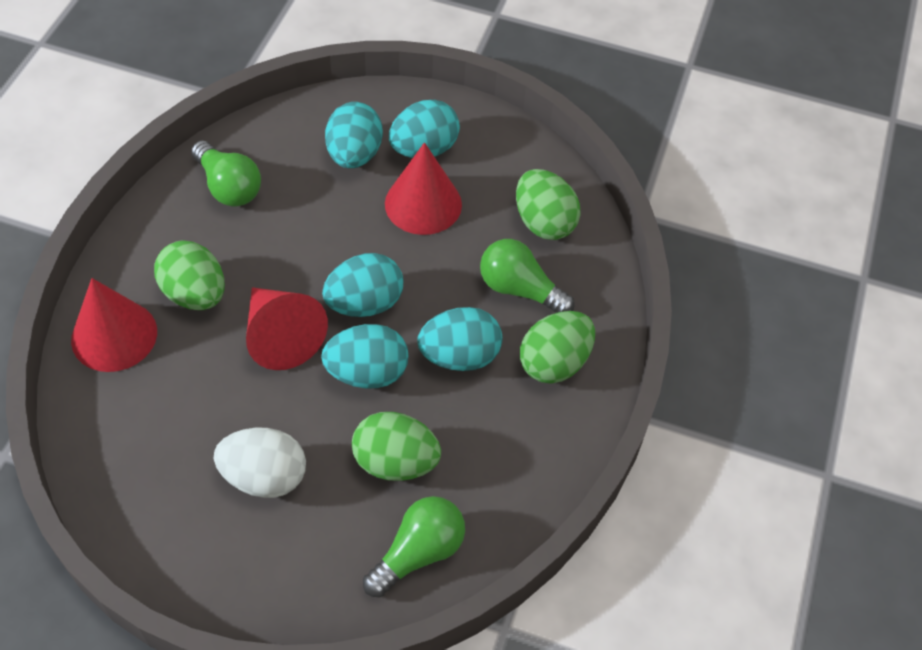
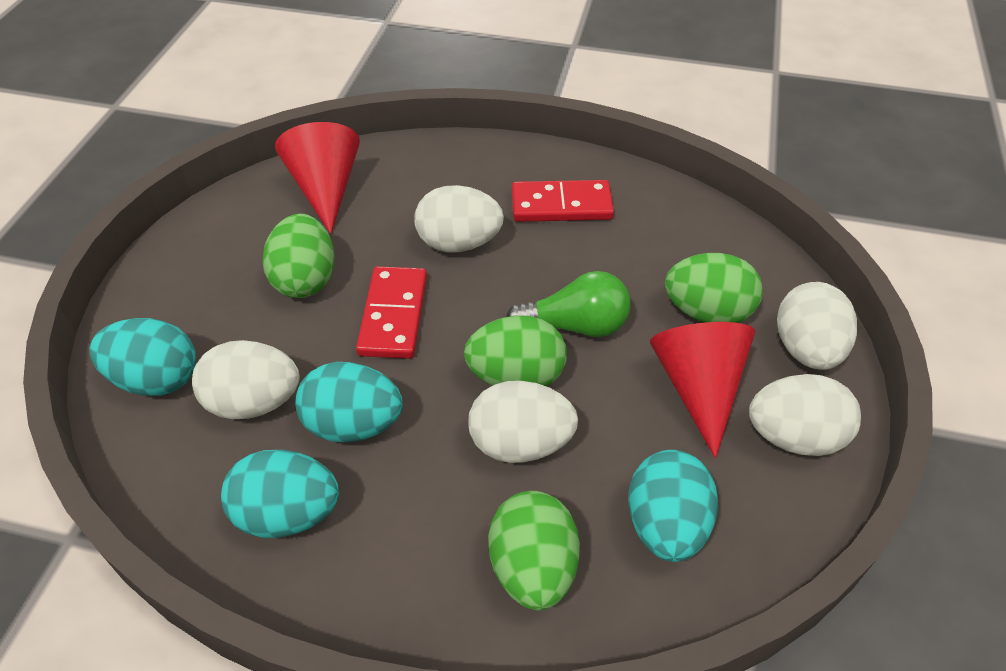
green light bulb: [191,141,261,207] [363,496,465,598] [480,239,575,313] = 3 -> [506,271,631,337] = 1
red cone: [71,278,157,372] [246,287,328,370] [385,142,462,235] = 3 -> [275,122,360,234] [650,322,756,458] = 2
red domino: none = 0 -> [356,266,427,359] [512,180,614,222] = 2
turquoise egg: [321,324,408,389] [322,253,403,317] [325,102,383,168] [389,100,460,158] [417,307,502,371] = 5 -> [90,318,196,396] [221,450,339,538] [295,362,403,442] [628,450,718,562] = 4
white egg: [214,428,306,498] = 1 -> [192,340,300,419] [414,185,504,253] [468,381,578,463] [749,374,861,456] [777,282,857,370] = 5

